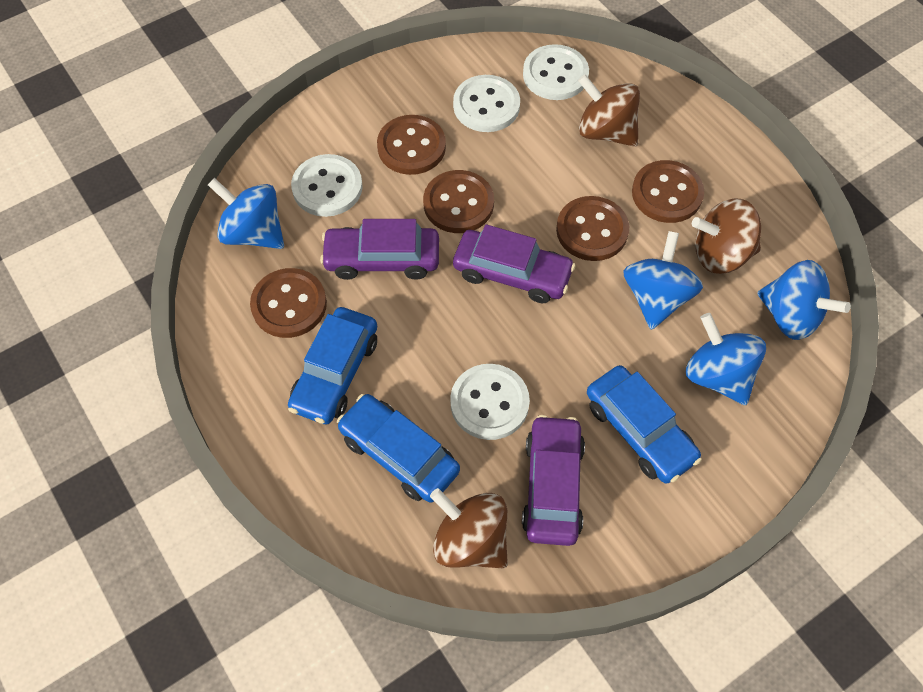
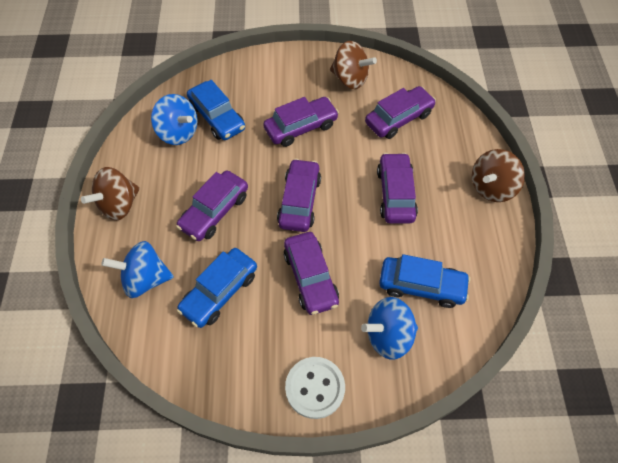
blue spinning top: [208,178,284,249] [623,231,703,330] [686,313,766,405] [758,260,851,340] = 4 -> [101,241,174,298] [151,94,198,145] [361,297,418,360] = 3
brown button: [250,268,327,338] [377,115,446,175] [423,170,494,233] [556,196,629,261] [632,160,704,223] = 5 -> none = 0
purple car: [320,219,439,280] [453,224,575,303] [522,415,585,546] = 3 -> [176,171,248,241] [263,97,339,147] [277,159,321,232] [284,232,339,315] [365,86,436,139] [377,153,418,224] = 6
white button: [291,154,363,217] [450,364,530,440] [453,75,520,132] [523,44,589,100] = 4 -> [285,357,345,419] = 1

